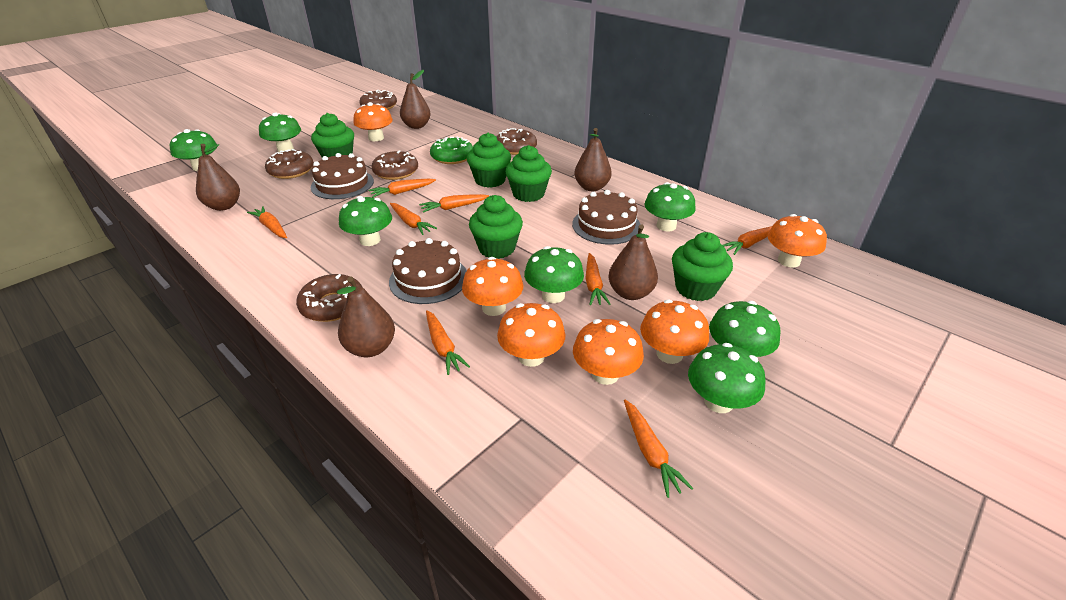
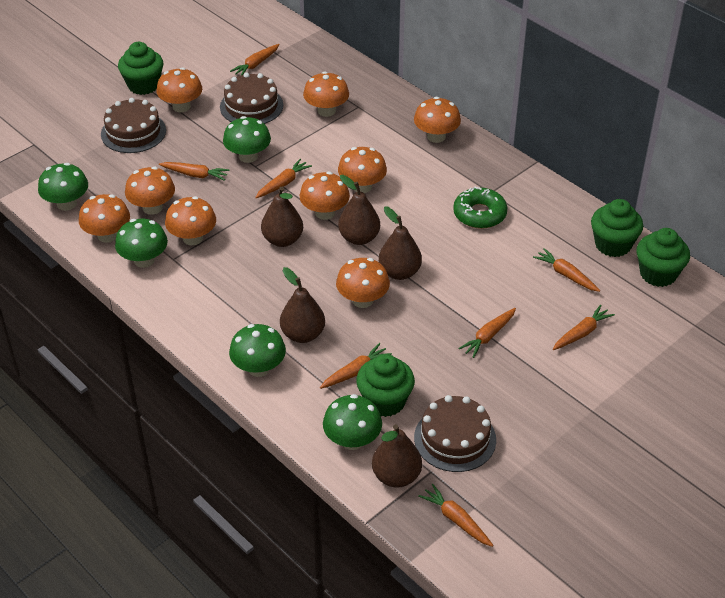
brown donut: [265,149,314,179] [296,274,363,322] [359,90,397,110] [371,150,418,180] [497,128,537,155] = 5 -> none = 0
green cupcake: [311,113,354,157] [467,133,511,188] [469,195,523,259] [505,145,552,202] [672,232,733,301] = 5 -> [118,42,163,95] [356,354,415,417] [591,199,643,257] [637,228,690,287] = 4
green mushroom: [170,129,217,171] [259,113,301,153] [339,196,392,246] [524,246,584,303] [645,182,696,231] [688,343,766,413] [709,301,781,357] = 7 -> [38,163,88,211] [115,219,168,268] [223,116,271,163] [229,324,286,377] [323,394,382,450] = 5
orange mushroom: [353,102,393,141] [462,257,524,316] [497,303,566,367] [573,319,644,385] [640,299,709,364] [767,214,827,268] = 6 -> [79,194,130,243] [125,167,175,215] [156,67,202,112] [165,196,216,245] [300,172,350,220] [303,71,349,117] [336,258,390,308] [338,147,387,193] [414,97,461,143] = 9

